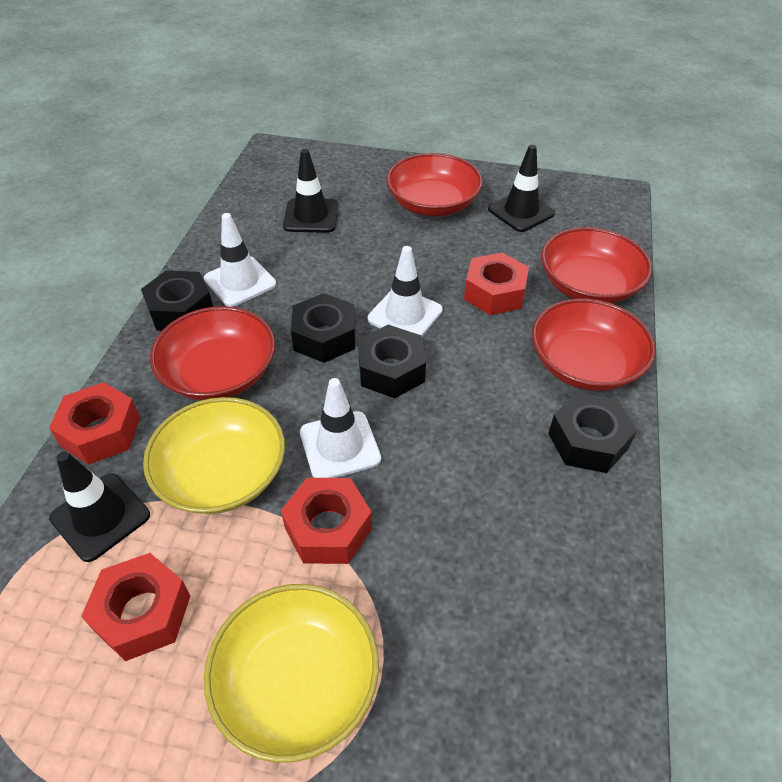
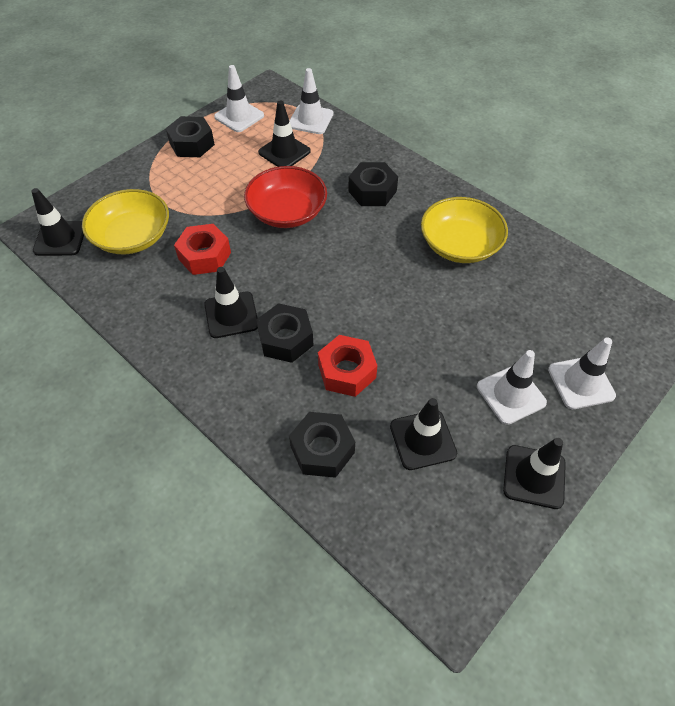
black traffic cone: [49,451,150,562] [283,149,338,233] [488,145,555,232] = 3 -> [31,188,84,256] [204,267,258,338] [258,100,311,167] [390,398,457,470] [503,438,566,509] = 5
red bowl: [150,306,275,400] [386,153,482,216] [532,299,655,391] [541,227,652,304] = 4 -> [244,166,327,228] = 1
red nut: [49,382,140,465] [81,553,190,661] [281,478,372,564] [464,253,529,315] = 4 -> [174,224,231,275] [318,335,377,397] = 2
white traffic cone: [204,213,276,307] [300,378,381,478] [367,246,443,336] = 3 -> [214,65,264,132] [289,68,333,134] [477,350,547,425] [548,338,616,409] = 4

